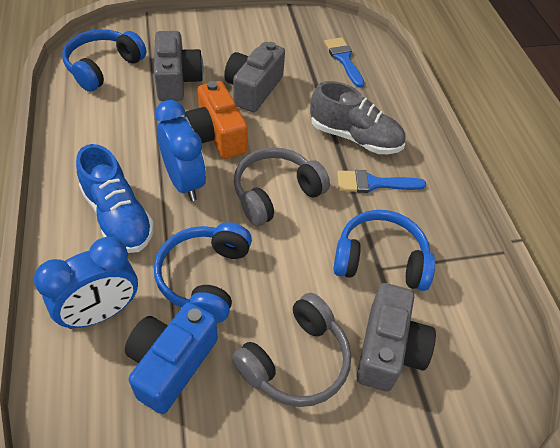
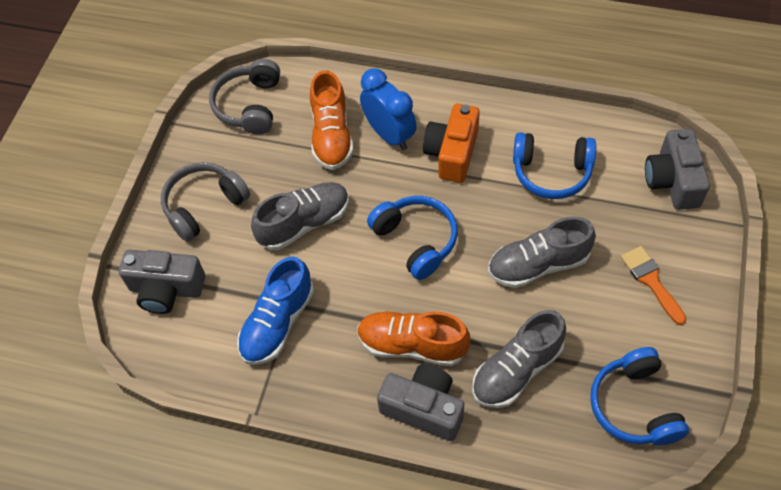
blue brush: [324,37,364,88] [337,170,426,193] = 2 -> none = 0
blue camera: [125,302,218,414] = 1 -> none = 0
blue clock: [34,237,138,329] [155,100,206,201] = 2 -> [360,68,417,150] = 1
grey shoe: [310,81,406,154] = 1 -> [251,182,349,250] [472,310,566,408] [488,217,596,288] = 3
orange brush: none = 0 -> [621,246,686,325] = 1
orange shoe: none = 0 -> [310,70,354,170] [357,311,471,366] = 2

